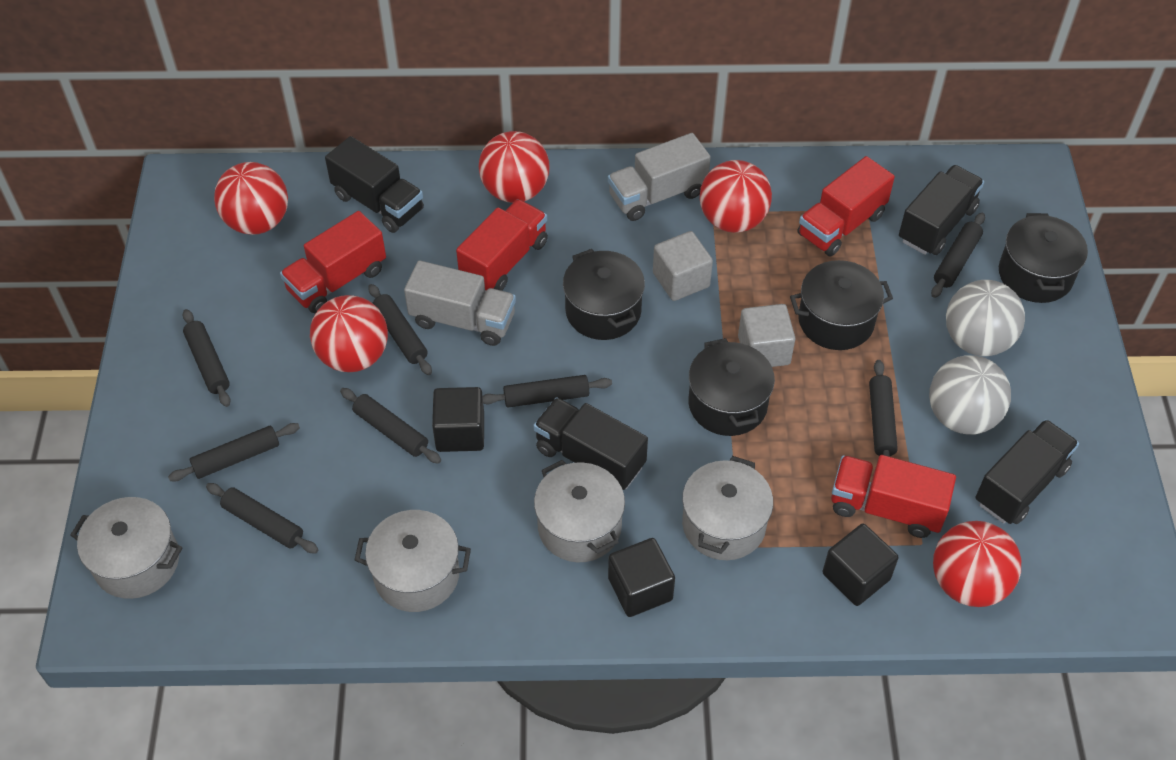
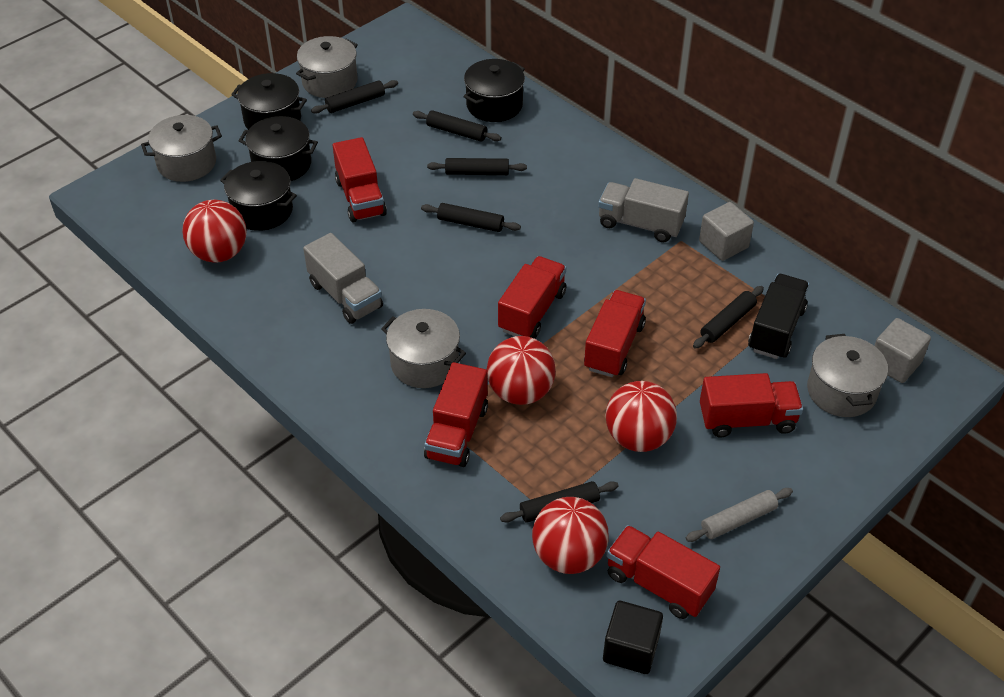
black cube: [432,387,484,452] [608,538,675,617] [823,524,899,606] = 3 -> [603,601,663,674] = 1
black rolling pin: [168,423,300,481] [183,309,231,407] [206,483,318,553] [340,388,441,464] [368,284,432,375] [483,375,612,407] [869,360,898,457] [931,213,985,298] = 8 -> [311,80,398,114] [413,110,501,142] [421,203,521,232] [427,158,527,175] [500,481,619,523] [693,286,764,349] = 6
black truck: [325,136,424,233] [533,397,648,490] [899,165,984,255] [975,419,1079,524] = 4 -> [748,274,809,359] = 1
grey ball: [929,355,1011,435] [946,280,1025,356] = 2 -> none = 0
grey rolling pin: none = 0 -> [686,488,793,542] = 1
red ball: [214,162,288,235] [310,295,388,372] [479,131,549,203] [700,160,772,233] [933,521,1021,607] = 5 -> [182,200,247,263] [487,336,556,405] [532,497,609,574] [606,381,677,452] = 4
red truck: [280,211,386,313] [456,199,548,292] [798,156,895,257] [831,455,956,538] = 4 -> [333,137,387,222] [424,362,488,467] [498,256,566,338] [584,290,646,377] [607,525,720,619] [700,373,803,438] = 6

